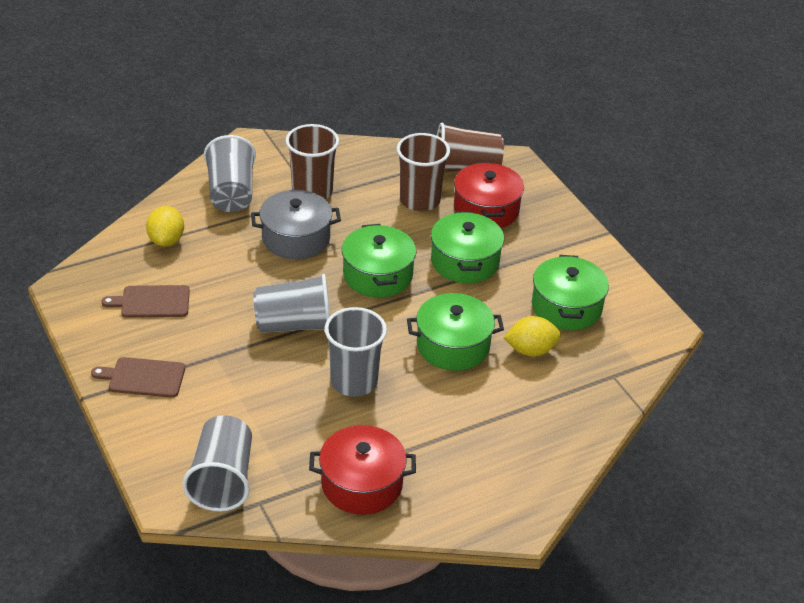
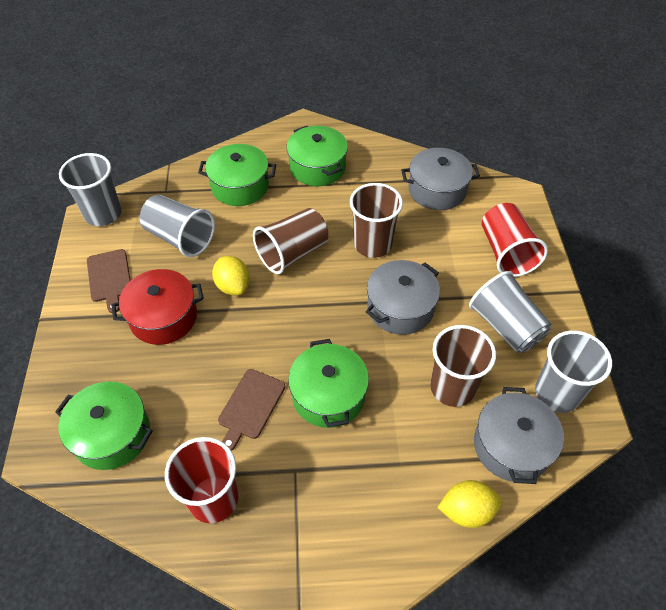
grey pot: [251,190,341,259] = 1 -> [366,260,440,335] [401,148,480,210] [474,387,564,484] = 3
red cup: none = 0 -> [165,437,238,523] [482,203,548,277] = 2
red pot: [309,425,416,515] [454,162,524,228] = 2 -> [111,269,204,345] = 1

